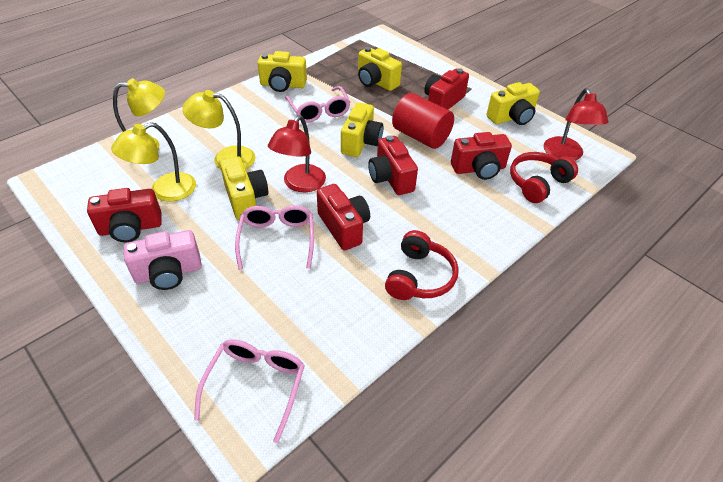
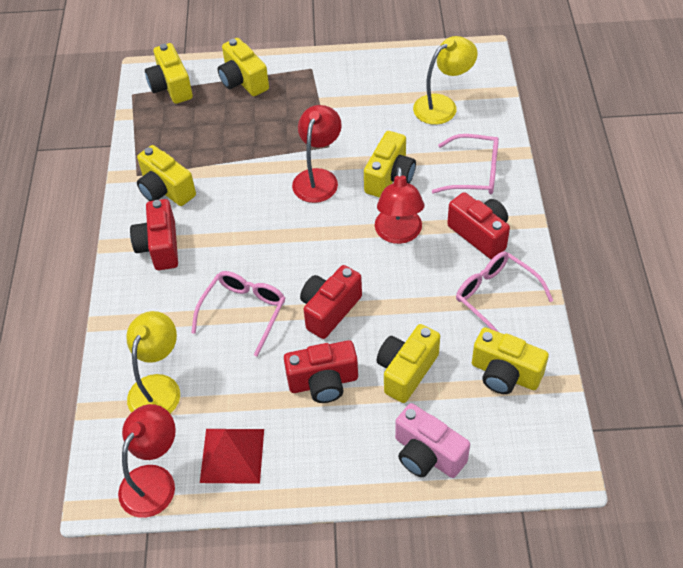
red camera: [87,188,162,242] [317,184,370,250] [368,135,418,195] [424,68,469,110] [451,132,512,180] = 5 -> [130,199,178,270] [284,340,358,403] [300,265,362,339] [447,192,510,259] = 4
red cylinder: [392,93,454,149] = 1 -> none = 0
red headphones: [385,230,459,300] [510,152,578,203] = 2 -> none = 0
red lamp: [268,115,326,192] [544,88,609,161] = 2 -> [118,404,176,518] [292,105,342,203] [375,167,424,244] = 3
red pyramid: none = 0 -> [200,429,264,484] = 1
yellow camera: [220,156,268,220] [257,51,307,92] [341,102,384,157] [358,47,402,91] [487,82,540,125] = 5 -> [137,145,196,206] [145,43,193,104] [218,38,269,96] [364,131,416,198] [377,324,440,403] [472,327,549,394] = 6
yellow lamp: [111,122,196,202] [113,78,165,150] [182,90,256,169] = 3 -> [126,311,180,414] [413,36,478,125] = 2

